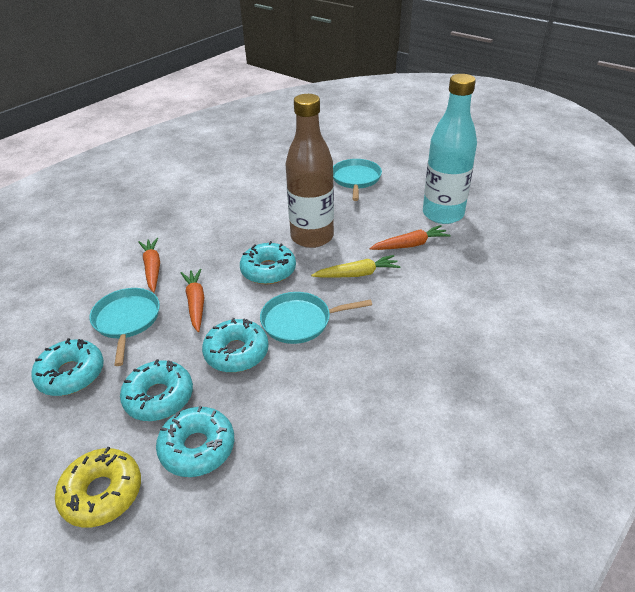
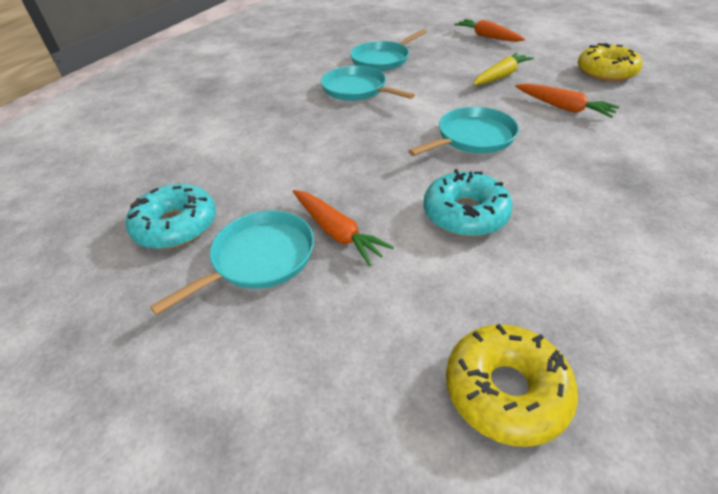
brown bottle: [286,94,334,248] = 1 -> none = 0
turquoise bottle: [423,74,477,224] = 1 -> none = 0
turquoise donut: [31,338,104,396] [120,359,193,421] [156,406,234,477] [202,318,269,373] [240,241,296,284] = 5 -> [126,184,216,249] [424,169,513,237] = 2
turquoise pan: [90,288,160,366] [260,292,372,344] [333,159,382,201] = 3 -> [150,210,314,315] [321,66,415,101] [350,29,427,71] [409,107,519,156] = 4
yellow donut: [55,447,141,528] = 1 -> [446,324,578,447] [577,43,642,82] = 2

